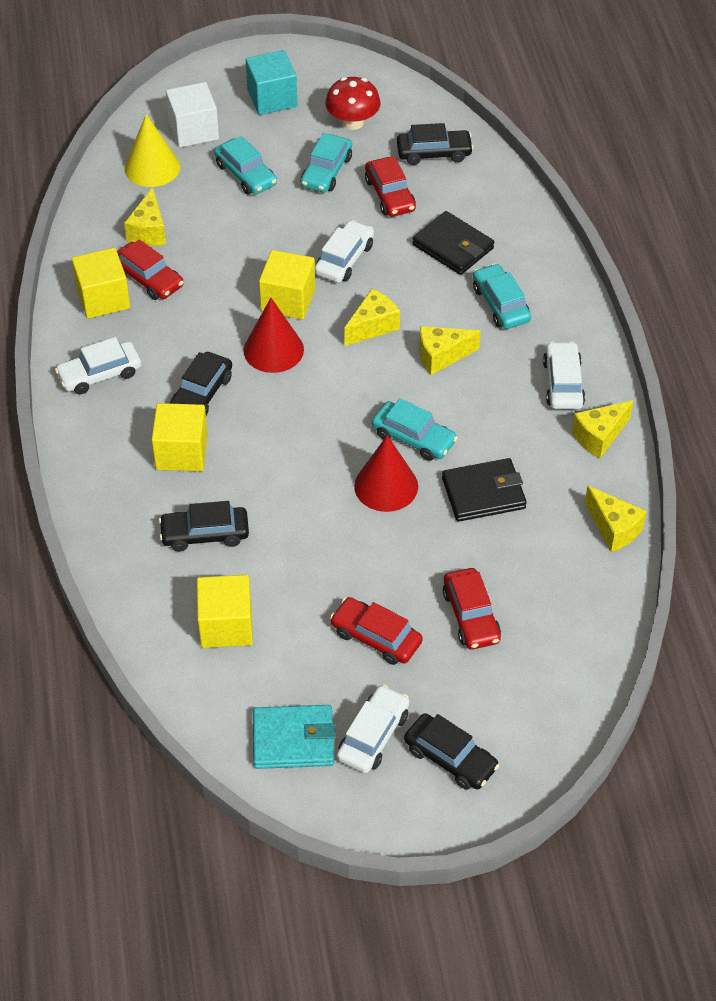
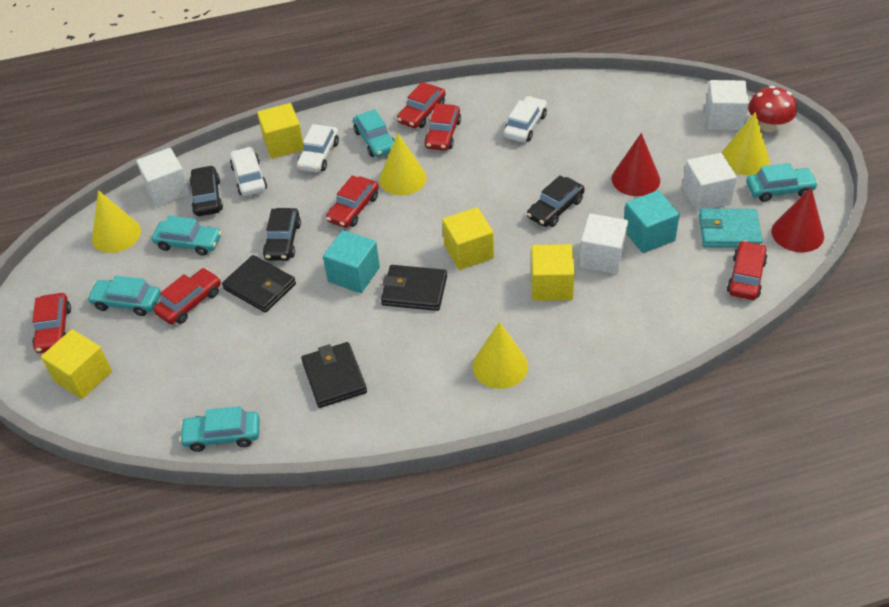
black car: [159,501,249,552] [170,352,232,415] [397,123,474,165] [404,713,499,790] = 4 -> [190,165,223,216] [263,208,301,261] [527,175,585,227] = 3
black wallet: [412,211,494,275] [442,458,527,522] = 2 -> [222,255,296,313] [301,342,367,408] [381,265,447,311] = 3
red car: [117,239,184,300] [330,597,423,665] [365,156,416,217] [443,568,501,650] = 4 -> [32,293,71,353] [153,268,221,324] [326,175,379,228] [397,82,446,128] [424,103,461,151] [727,240,767,300] = 6
turquoise car: [214,136,277,194] [300,133,352,193] [372,398,458,461] [473,264,531,329] = 4 -> [87,275,161,316] [152,216,221,256] [179,406,260,452] [353,109,395,157] [746,163,818,202] = 5
turquoise cube: [246,50,297,115] = 1 -> [323,230,380,293] [624,190,680,253] = 2
white car: [55,337,141,395] [315,220,374,283] [337,685,409,773] [543,341,585,409] = 4 -> [230,147,267,196] [297,124,339,173] [503,96,547,142] = 3
white cube: [166,82,219,148] = 1 -> [136,148,190,207] [579,214,628,274] [682,153,737,211] [705,80,749,130] = 4
yellow cheese: [124,187,166,246] [344,289,400,346] [419,326,481,375] [572,400,633,459] [585,485,647,552] = 5 -> none = 0
yellow cone: [124,114,180,187] = 1 -> [92,190,141,253] [379,134,427,195] [472,322,528,389] [722,112,770,175] = 4

